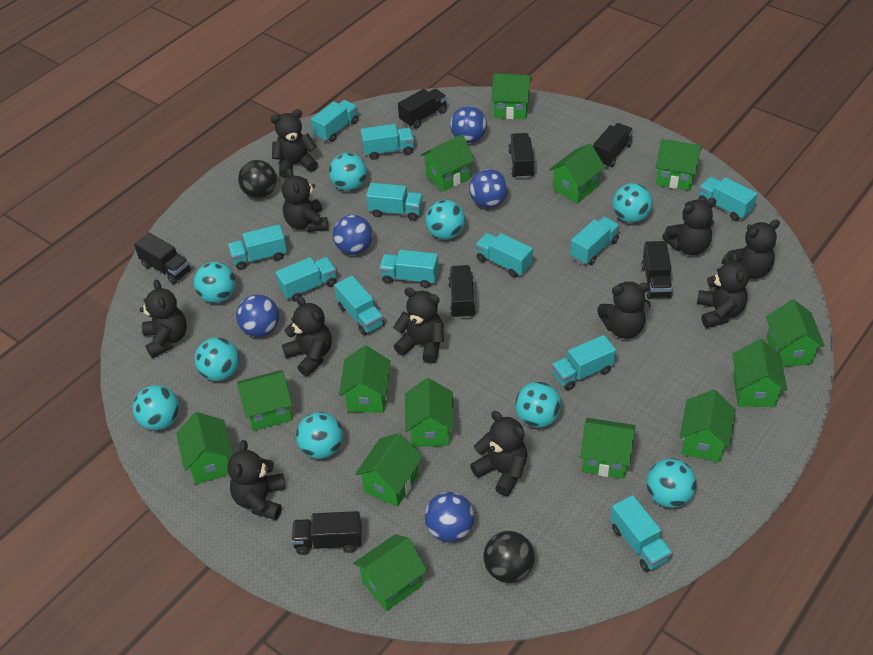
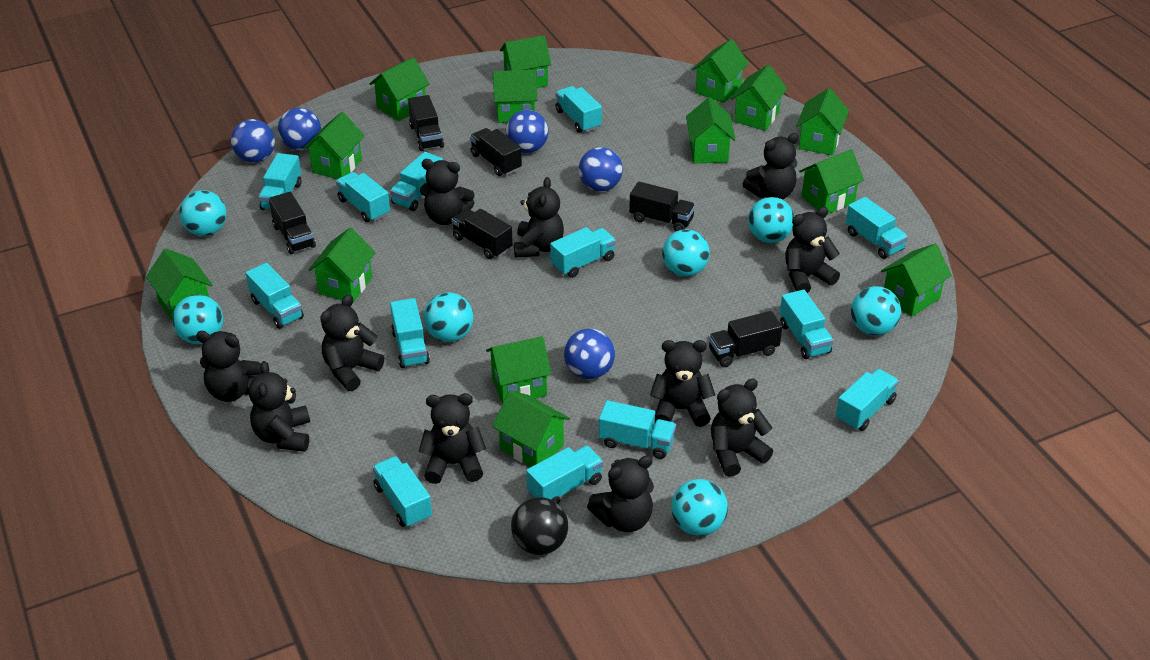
black ball: [238,160,277,198] [484,531,535,583] = 2 -> [511,497,568,555] = 1
black truck: [134,232,191,284] [291,511,362,555] [398,89,447,128] [448,265,476,319] [508,133,535,179] [593,123,633,167] [641,241,673,299] = 7 -> [269,192,316,254] [408,95,444,151] [451,208,513,259] [470,128,522,176] [629,181,695,231] [708,311,782,367] = 6
turquoise ball: [133,385,179,431] [194,262,236,303] [195,337,239,381] [296,412,343,459] [329,153,367,191] [426,200,465,240] [515,382,561,428] [612,183,653,223] [647,458,696,508] = 9 -> [172,295,223,344] [179,190,227,236] [424,293,473,342] [662,229,710,277] [671,479,728,536] [748,197,794,243] [851,286,901,336] = 7
turquoise truck: [228,224,287,270] [276,257,337,302] [311,100,358,142] [334,276,385,335] [361,124,414,160] [366,183,423,221] [379,250,439,288] [475,233,533,278] [552,335,616,390] [570,217,620,265] [610,495,672,572] [698,177,757,221] = 12 -> [246,263,304,329] [258,153,302,210] [336,172,390,222] [373,456,432,528] [390,152,443,211] [390,298,430,368] [526,446,603,504] [550,227,616,278] [555,86,602,133] [599,400,676,459] [780,290,833,359] [836,369,899,431] [846,197,908,259] = 13

